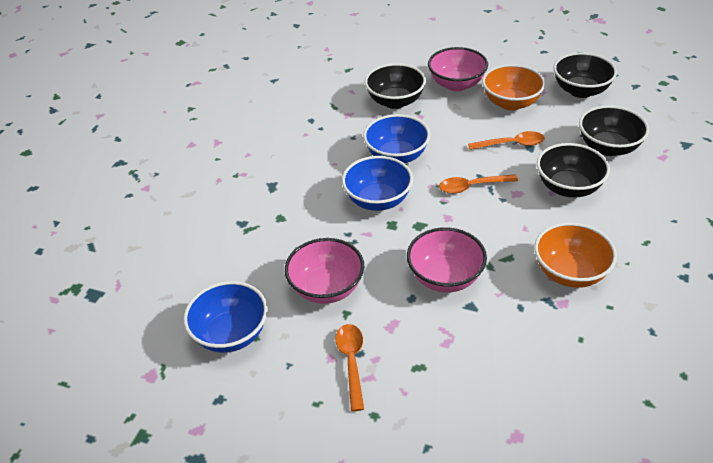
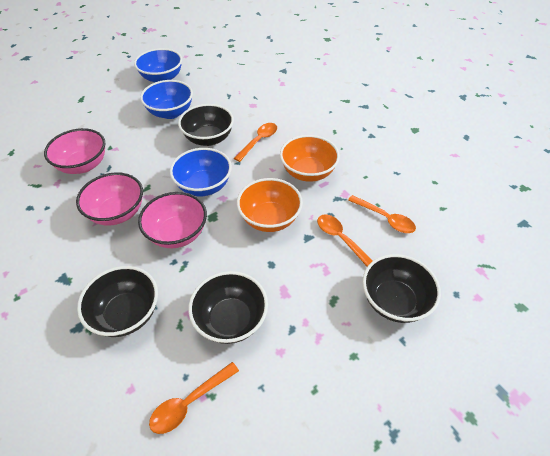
orange spoon: [335,324,364,411] [439,174,518,194] [468,131,545,150] = 3 -> [149,362,239,434] [234,123,277,162] [317,214,373,267] [348,195,416,233] = 4

